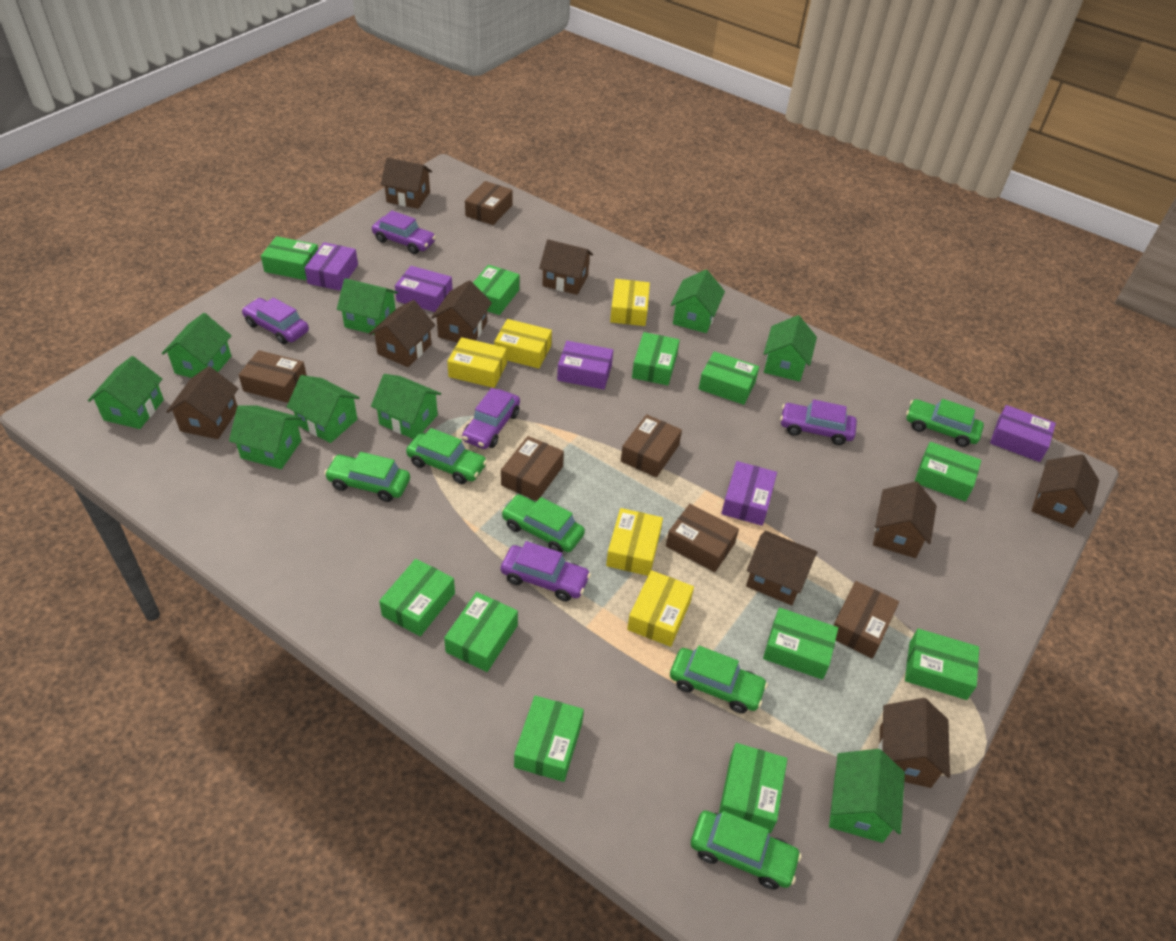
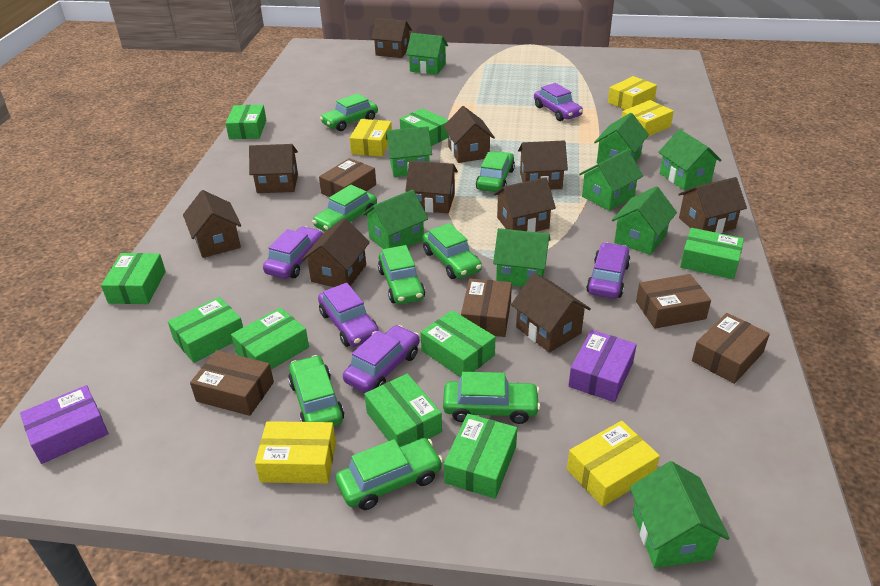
brown box: [239,350,307,403] [465,181,513,225] [501,436,564,501] [621,414,682,477] [666,504,739,572] [833,581,899,658] = 6 -> [190,350,274,416] [319,158,376,197] [461,279,512,337] [636,274,711,329] [692,313,770,384] = 5
brown house: [166,366,239,439] [369,300,435,367] [381,157,432,209] [431,280,492,343] [539,239,593,295] [746,531,817,605] [873,481,937,558] [878,698,950,788] [1031,454,1099,528] = 9 -> [183,190,241,258] [249,144,298,193] [301,218,370,287] [371,18,412,58] [405,160,458,213] [444,106,495,163] [494,177,556,232] [511,273,591,353] [518,140,568,190] [678,177,747,233] = 10
green box: [261,236,318,280] [379,559,455,636] [444,592,518,672] [473,265,519,315] [514,695,584,782] [632,332,680,386] [699,351,759,405] [719,743,787,833] [763,608,838,680] [905,629,979,700] [914,442,981,502] = 11 -> [101,253,166,304] [168,297,243,363] [225,105,266,139] [231,308,309,370] [365,374,442,447] [400,108,448,146] [421,310,496,377] [444,414,517,499] [680,228,744,279] = 9
green car: [324,452,410,502] [406,428,487,484] [501,494,585,553] [670,646,768,713] [691,811,802,890] [906,399,984,447] = 6 -> [288,355,344,426] [312,185,377,231] [320,93,378,131] [336,438,443,510] [378,245,425,304] [422,223,482,279] [443,372,540,424] [476,151,515,192] = 8
purple box: [305,242,358,291] [395,266,453,312] [557,341,613,389] [721,461,777,526] [990,405,1056,462] = 5 -> [20,385,109,464] [568,330,637,402] = 2

